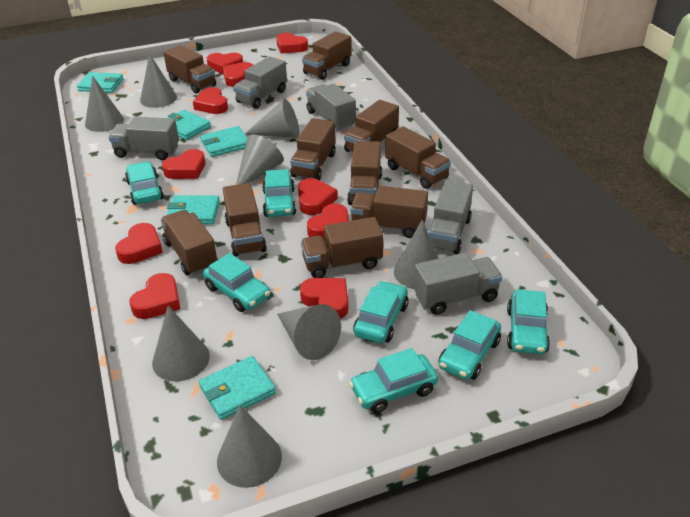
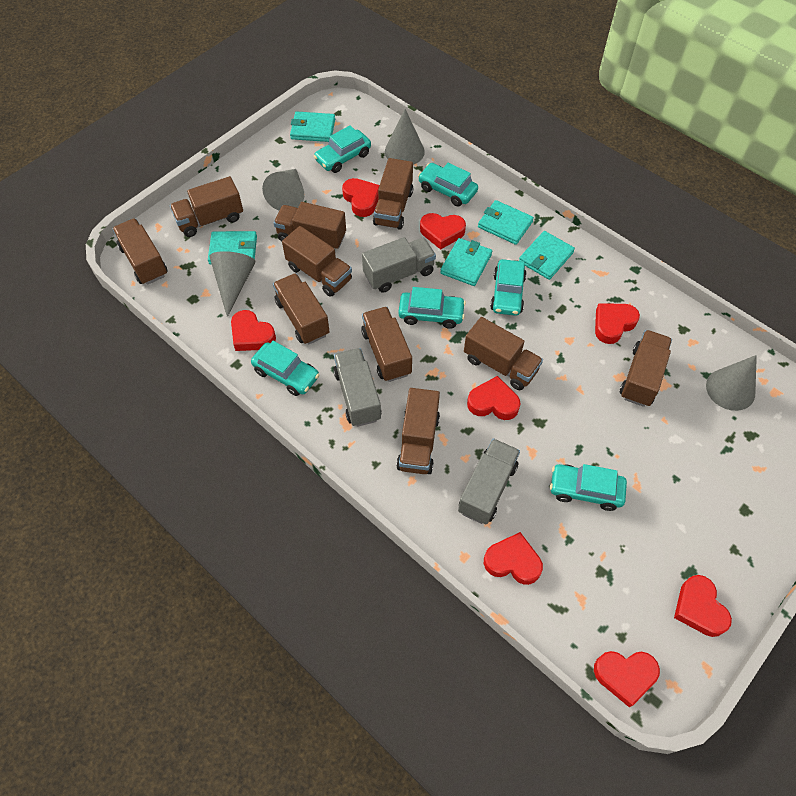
grey cone: [85,76,124,132] [140,54,177,108] [152,306,210,382] [217,405,282,488] [236,134,284,185] [245,99,299,138] [277,304,341,360] [394,220,439,289] = 8 -> [210,251,255,317] [262,169,304,211] [385,109,425,165] [706,355,757,411] = 4
grey truck: [109,116,179,160] [234,56,287,109] [306,83,356,130] [414,253,502,315] [429,180,473,254] = 5 -> [333,348,382,427] [362,237,436,293] [458,438,520,525] = 3
red heart: [115,223,163,264] [129,273,180,319] [162,149,205,179] [193,87,228,114] [207,53,243,74] [223,62,253,87] [276,33,308,53] [298,178,338,215] [300,278,349,319] [307,203,349,240] = 10 -> [231,310,276,351] [342,178,380,217] [420,213,466,250] [467,376,520,420] [484,532,543,585] [594,651,660,707] [595,303,640,344] [674,575,732,637] = 8
turquoise car: [125,161,164,205] [203,253,270,312] [262,169,296,217] [349,348,438,413] [353,280,409,343] [439,310,501,380] [507,289,550,355] = 7 -> [251,341,319,396] [314,125,371,173] [398,287,466,329] [418,163,478,206] [490,259,527,316] [550,464,627,511] = 6

